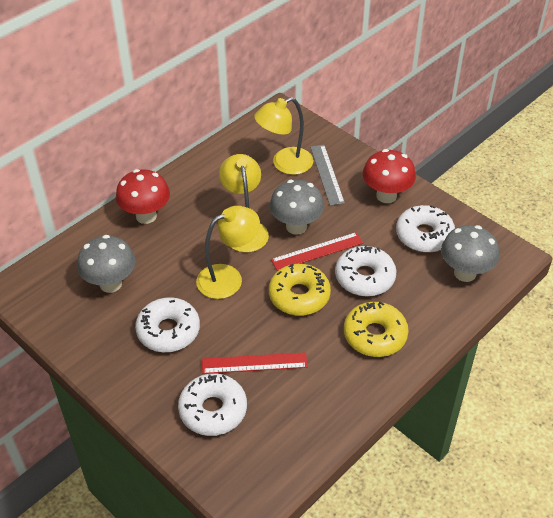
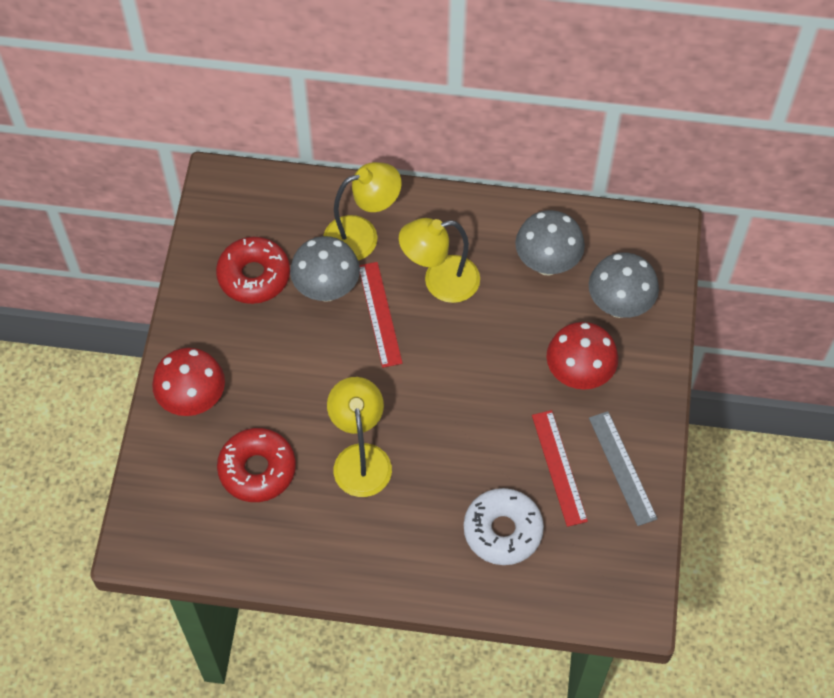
red donut: none = 0 -> [216,237,290,304] [217,428,296,502] = 2
white donut: [135,297,200,352] [178,373,247,436] [335,246,397,297] [396,205,455,253] = 4 -> [464,488,544,565] = 1
yellow donut: [269,264,331,316] [344,301,409,357] = 2 -> none = 0

